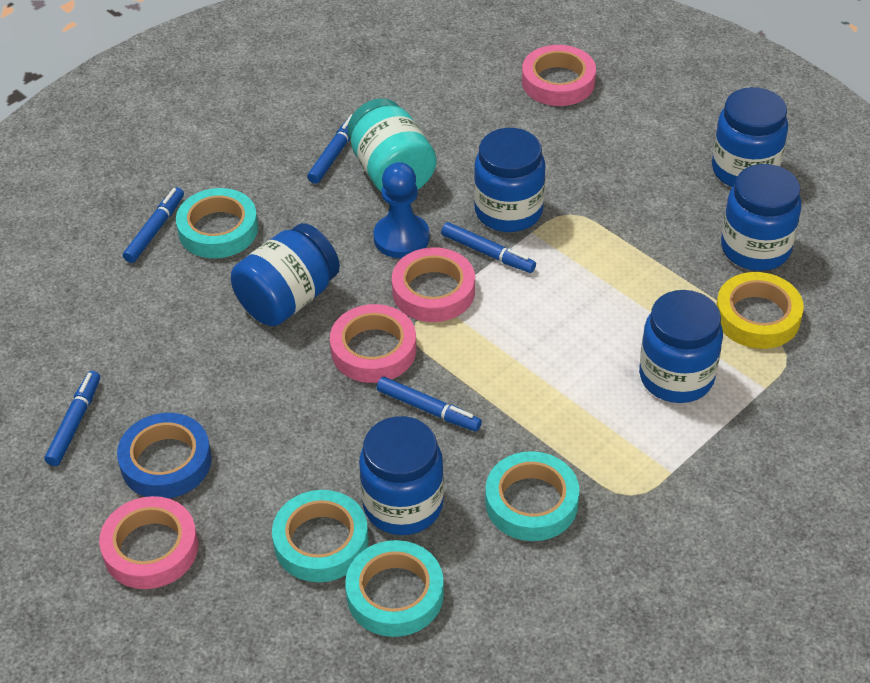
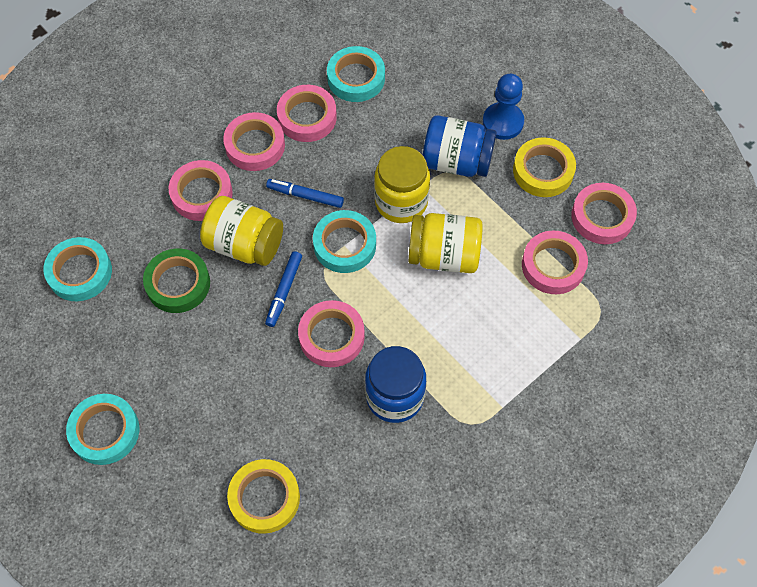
blue jar: [231,223,340,326] [359,416,444,535] [474,128,545,232] [639,290,723,403] [712,87,788,187] [721,164,801,271] = 6 -> [365,346,426,423] [423,115,496,177] = 2
blue marker: [45,371,100,466] [123,187,184,263] [307,114,353,184] [377,377,482,431] [441,222,536,273] = 5 -> [265,251,302,327] [266,179,344,208] = 2
blue tape: [117,413,212,498] = 1 -> none = 0
green tape: none = 0 -> [143,249,210,313] = 1
pink tape: [99,496,198,589] [330,304,416,383] [392,247,475,322] [522,45,596,106] = 4 -> [169,160,233,221] [223,112,285,171] [277,85,337,142] [298,300,365,367] [522,231,588,294] [571,183,637,244] = 6
turquoise jar: [348,98,437,192] = 1 -> none = 0
yellow jar: none = 0 -> [200,196,283,266] [374,146,430,223] [408,213,483,273] = 3
yellow tape: [716,272,804,349] = 1 -> [227,459,300,534] [513,137,576,197] = 2

